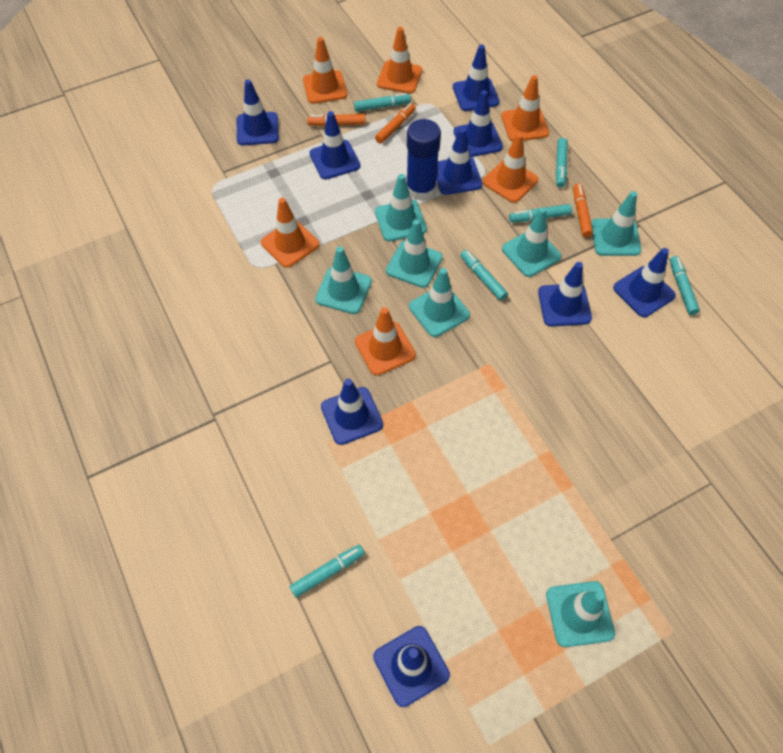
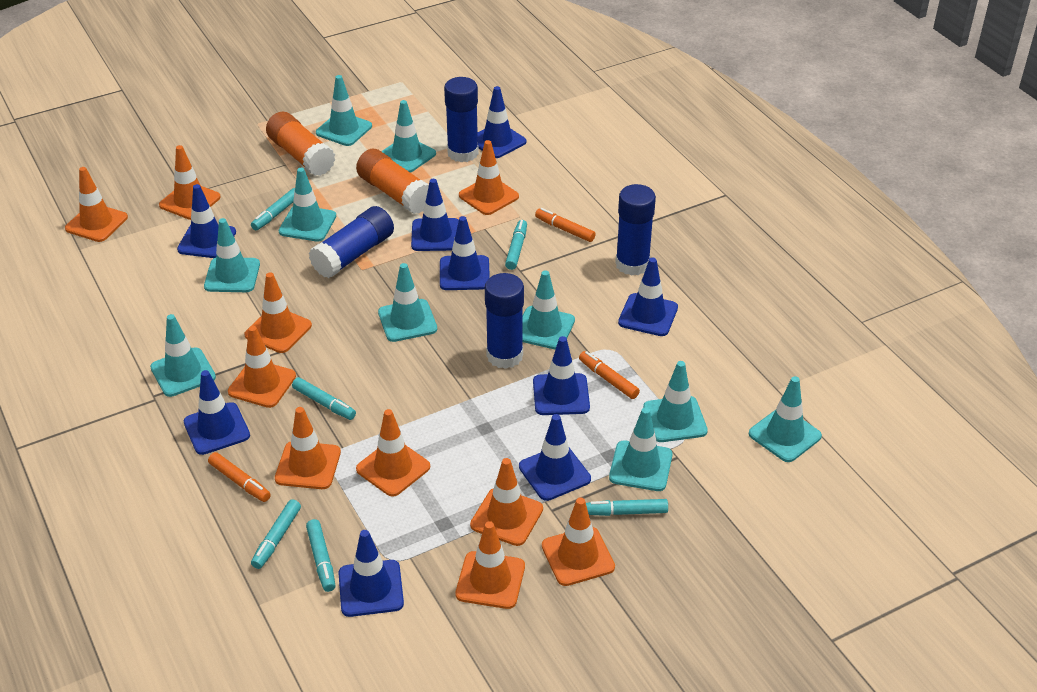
blue glue stick: [406,119,441,201] = 1 -> [309,206,394,278] [444,77,479,162] [485,273,524,369] [615,184,656,276] = 4
orange glue stick: none = 0 -> [266,112,335,176] [356,149,429,214] = 2
orange traffic cone: [261,198,319,268] [303,37,347,104] [355,307,416,376] [377,27,422,94] [483,133,538,203] [501,75,549,141] = 6 -> [65,167,128,242] [159,145,221,220] [228,326,296,408] [244,272,312,353] [275,407,341,489] [356,409,430,497] [455,521,525,609] [459,140,519,215] [470,458,543,546] [542,497,615,586] = 10
turquoise traffic cone: [315,246,372,314] [375,174,427,241] [386,219,443,288] [409,268,470,337] [502,207,561,277] [546,581,615,647] [591,191,641,256] = 7 -> [150,314,216,397] [204,218,260,292] [279,168,336,242] [316,75,372,146] [378,263,437,342] [381,100,436,172] [522,270,575,350] [609,407,672,491] [643,361,708,442] [749,376,822,462] = 10

